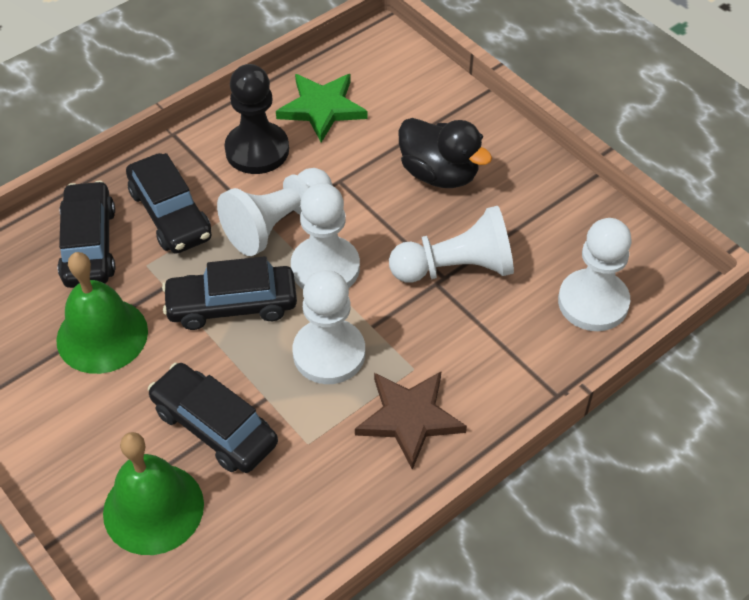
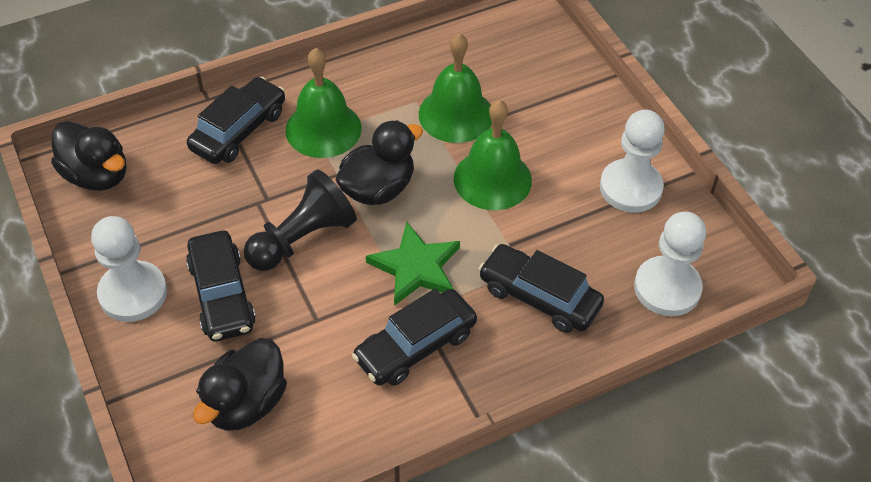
black duck: [398,118,492,188] = 1 -> [51,121,126,191] [193,338,287,431] [336,120,423,205] = 3
brown star: [355,372,467,470] = 1 -> none = 0
green bell: [56,252,148,374] [103,432,204,555] = 2 -> [285,48,362,158] [419,33,492,143] [454,100,532,210] = 3
white pawn: [217,168,333,256] [291,183,360,289] [293,270,365,384] [389,206,514,283] [558,218,632,331] = 5 -> [91,216,167,322] [600,110,665,213] [634,212,706,316] = 3

